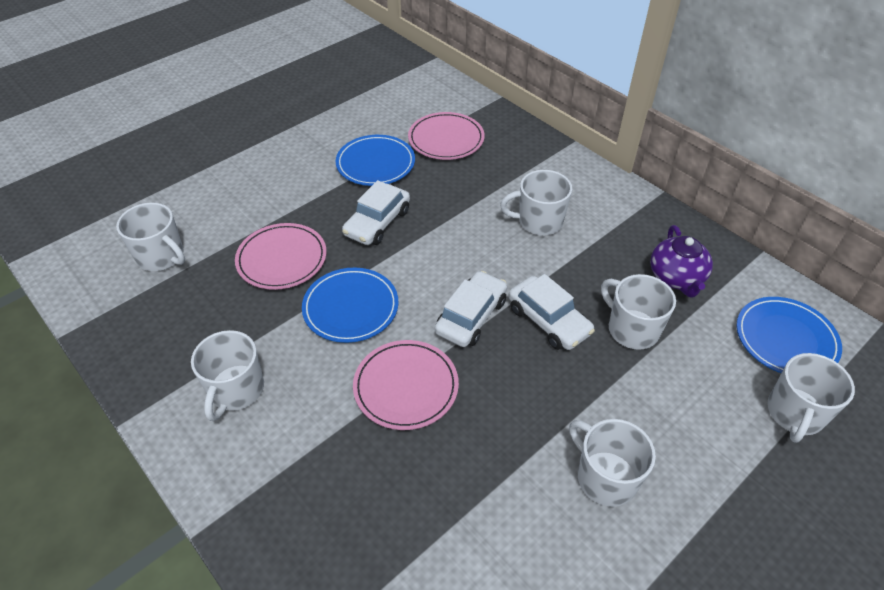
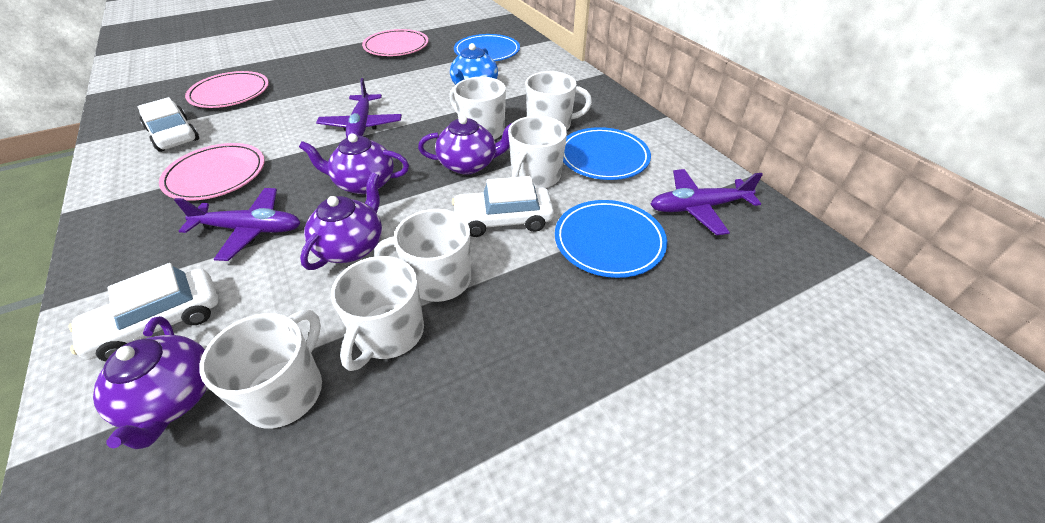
blue teapot: none = 0 -> [450,43,498,85] = 1
purple plane: none = 0 -> [174,188,301,261] [316,78,402,138] [650,169,763,235] = 3
purple teapot: [650,225,713,297] = 1 -> [93,316,207,449] [299,133,409,194] [300,172,382,270] [418,115,512,174] = 4

